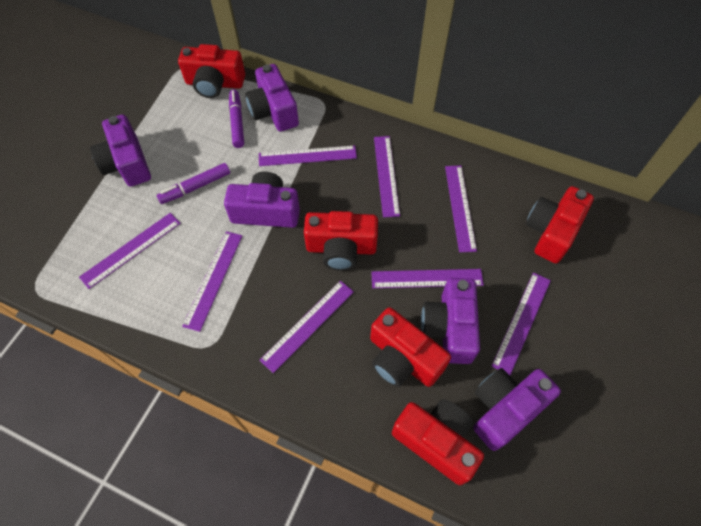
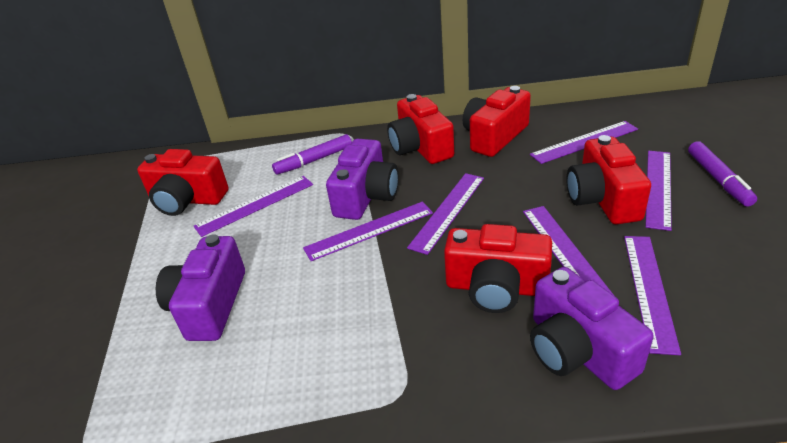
purple camera: [90,115,151,187] [224,171,300,228] [245,64,299,132] [421,278,480,364] [473,368,561,451] = 5 -> [156,234,245,341] [326,139,399,220] [530,267,653,390] = 3
purple ruler: [79,213,181,289] [182,231,242,332] [259,145,357,166] [260,281,354,373] [371,269,484,288] [374,136,400,218] [445,166,477,252] [491,272,551,375] = 8 -> [194,176,313,237] [303,202,433,261] [407,173,484,255] [523,206,614,295] [530,121,638,164] [624,236,681,355] [645,151,672,231] = 7

